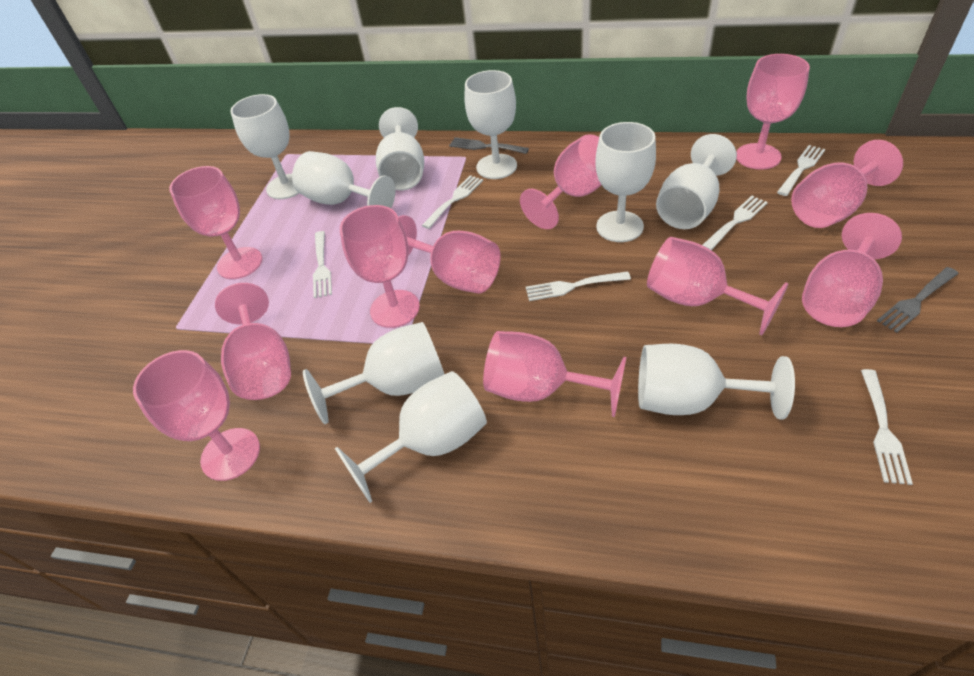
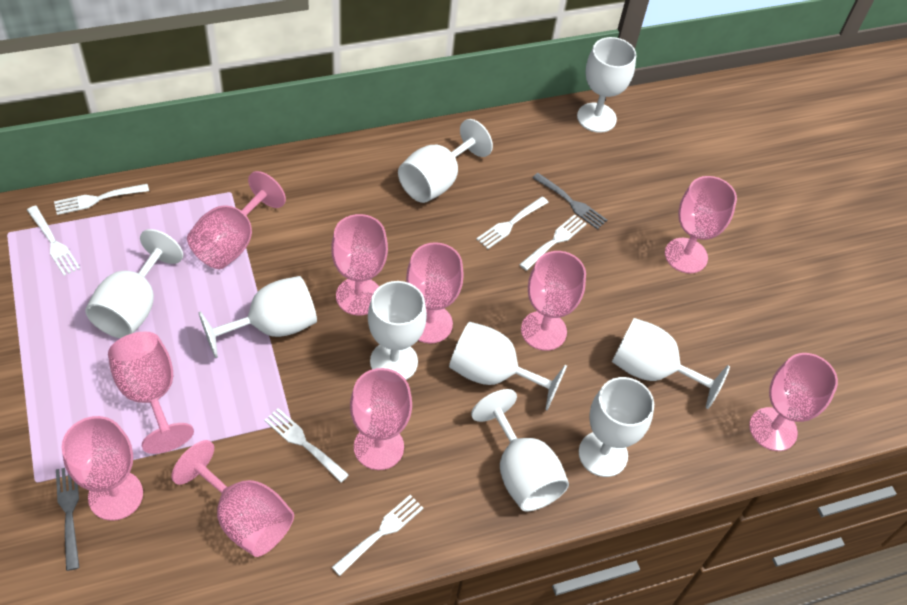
pink goblet: [133,350,260,481] [169,166,263,279] [215,283,291,400] [340,205,420,328] [398,215,500,294] [483,331,626,417] [520,134,601,229] [647,237,789,335] [736,54,810,170] [791,140,903,228] [802,213,902,327] = 11 -> [62,416,143,521] [108,331,194,454] [172,440,294,557] [187,171,286,269] [331,214,388,316] [350,368,412,470] [406,242,464,343] [521,251,586,351] [665,176,737,273] [749,353,838,451] = 10

